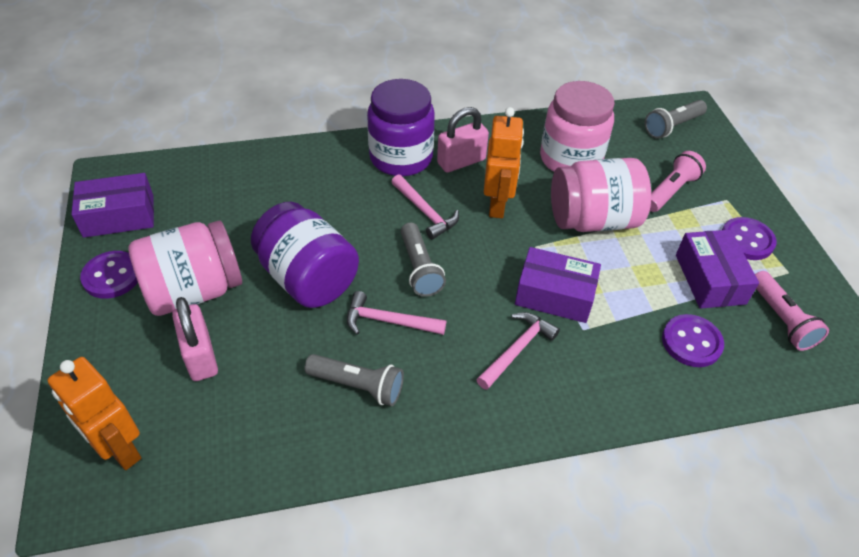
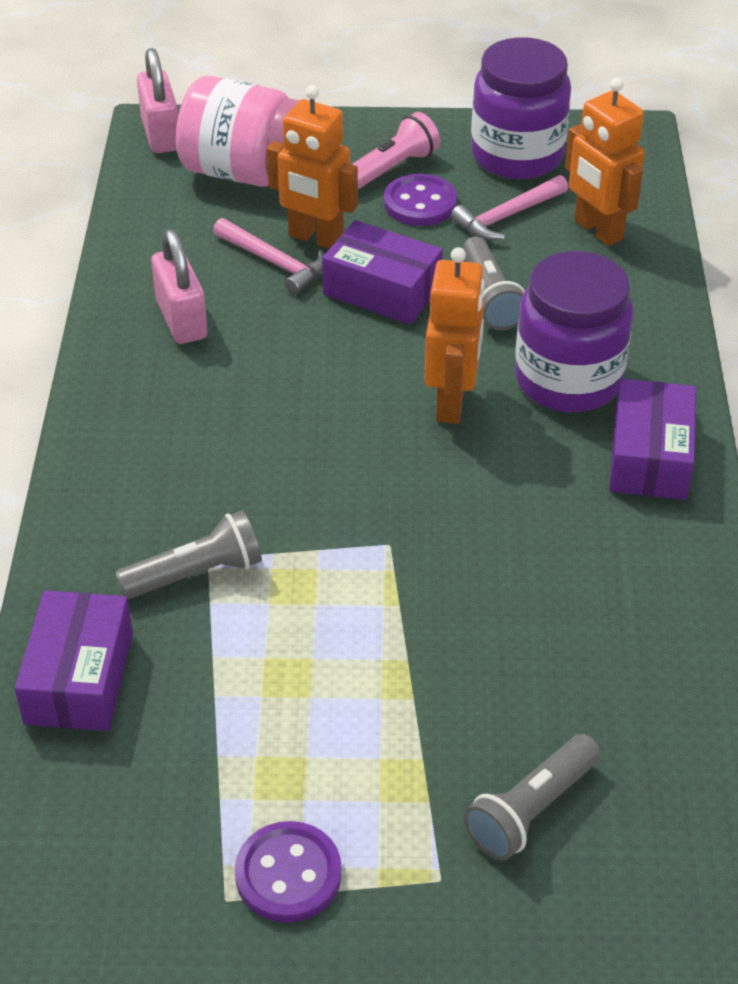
orange robot: [48,357,141,470] [484,107,524,218] = 2 -> [266,85,358,249] [424,247,485,424] [565,78,645,246] = 3
pink flashlight: [650,151,706,212] [755,271,829,351] = 2 -> [352,112,440,189] = 1
pink hammer: [347,291,446,335] [392,174,459,239] [476,312,560,390] = 3 -> [213,218,324,295] [451,175,568,241] = 2
pink jar: [128,221,242,316] [540,81,615,172] [551,158,651,232] = 3 -> [176,76,300,187] = 1
purple button: [80,251,138,299] [662,314,724,367] [722,217,777,260] = 3 -> [235,821,342,923] [384,174,457,226] = 2

